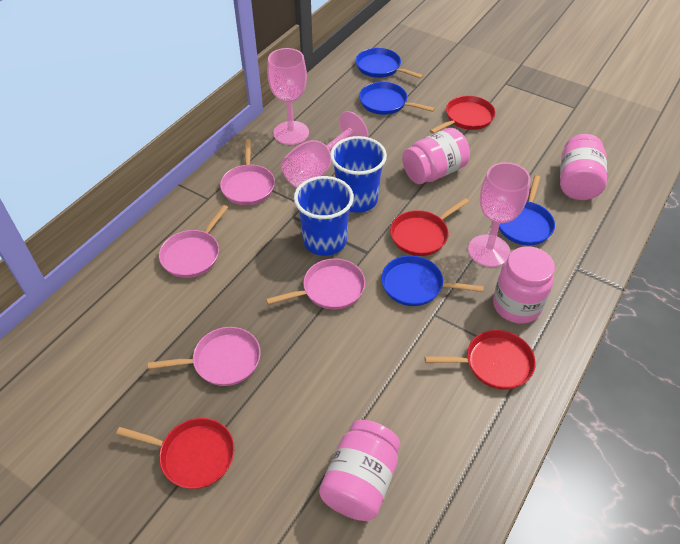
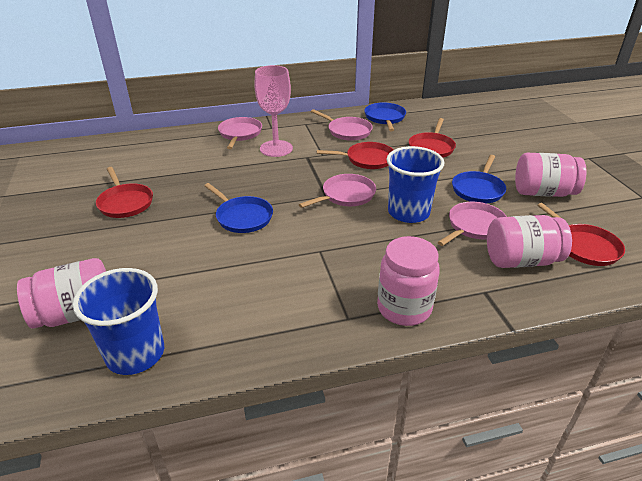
blue pan: [356,48,424,79] [359,82,435,115] [381,255,484,306] [499,175,555,246] = 4 -> [204,183,273,233] [364,103,406,131] [452,155,506,203] = 3
pink goblet: [267,48,309,145] [281,111,368,188] [468,162,531,267] = 3 -> [254,65,293,157] = 1

